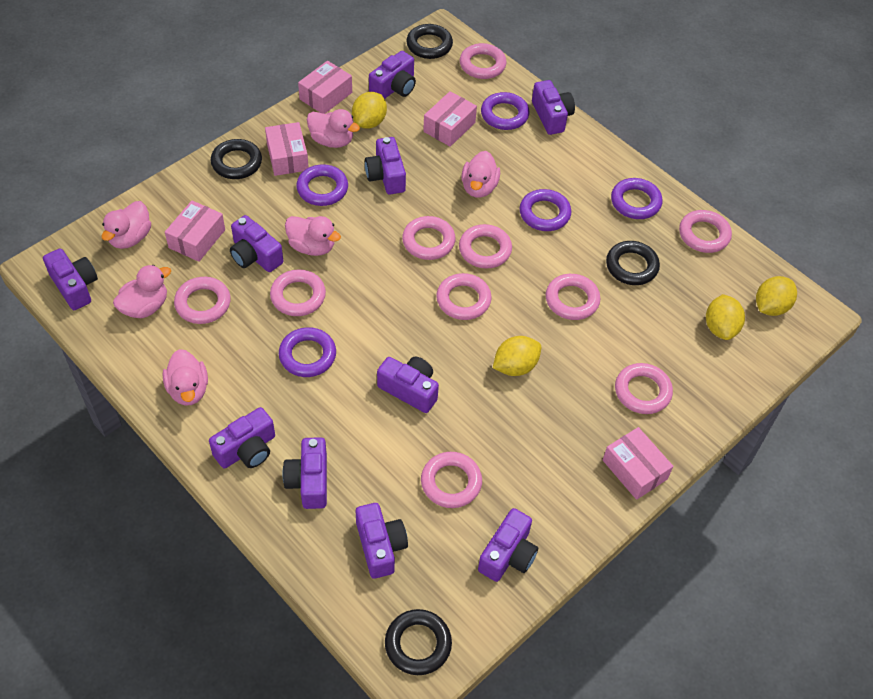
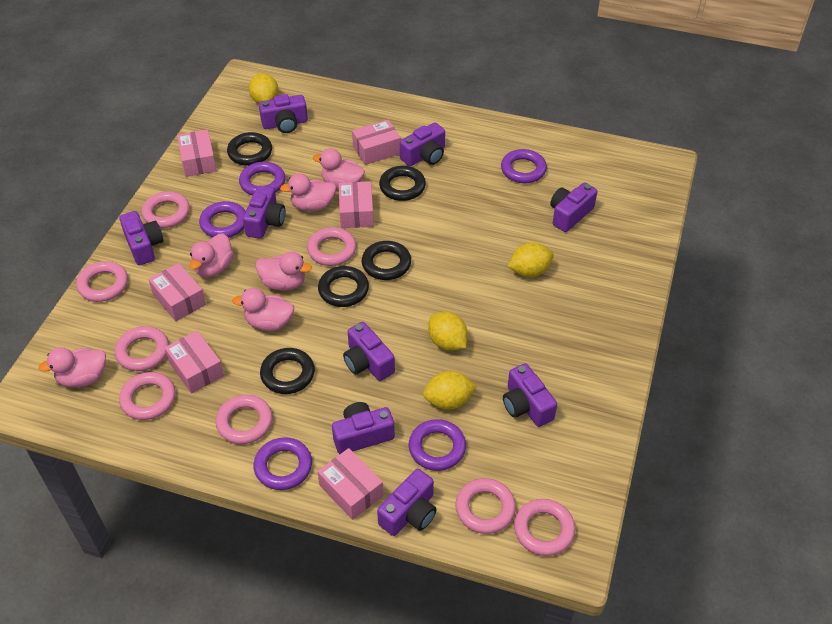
black ring: [211,139,262,179] [385,609,452,675] [406,24,453,59] [606,241,660,285] = 4 -> [227,132,272,166] [260,348,315,394] [318,266,369,307] [362,241,411,280] [379,166,426,201] = 5
pink box: [165,201,225,262] [265,122,309,176] [298,61,352,114] [423,91,477,147] [603,427,673,500] = 5 -> [148,263,206,321] [164,330,224,394] [177,130,217,177] [317,448,383,520] [339,181,374,228] [352,120,401,165] = 6
pink ring: [174,277,231,324] [270,269,326,316] [402,216,456,260] [421,452,482,508] [436,273,492,320] [459,224,512,268] [460,43,507,79] [546,274,600,320] [615,363,673,414] [679,210,732,253] = 10 -> [76,261,128,302] [115,326,169,371] [119,372,176,420] [142,191,190,228] [216,395,273,444] [307,227,356,266] [455,478,516,534] [514,499,575,556] = 8
purple camera: [43,249,98,310] [209,407,275,468] [230,215,283,272] [282,437,327,509] [356,503,408,579] [365,137,406,195] [369,51,416,99] [377,357,439,413] [478,508,538,582] [532,80,575,135] = 10 -> [119,211,164,265] [243,185,285,239] [259,94,308,133] [332,402,395,454] [343,322,395,381] [377,469,437,536] [400,123,445,166] [503,363,557,427] [550,183,597,232] = 9

